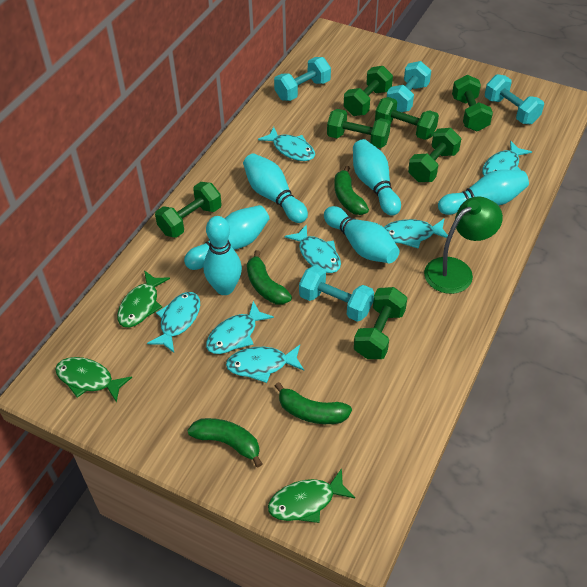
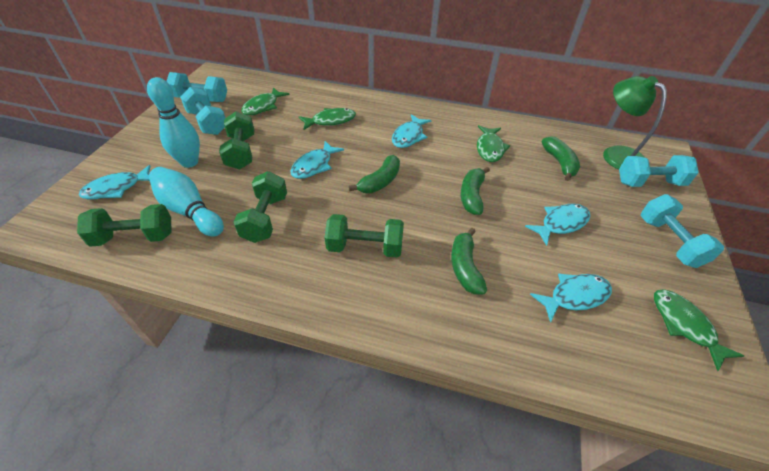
green dumbbell: [155,182,222,238] [327,109,391,148] [344,66,393,116] [354,287,407,359] [375,97,439,140] [408,128,461,182] [452,75,493,132] = 7 -> [77,204,171,247] [219,111,254,169] [233,171,287,243] [325,214,404,258] = 4
green fish: [55,357,132,403] [117,270,170,327] [268,468,355,523] = 3 -> [241,87,290,116] [299,108,356,130] [477,125,510,162] [654,290,744,371] = 4
turquoise bowling pin: [184,205,269,270] [203,216,242,295] [243,153,308,223] [324,206,400,263] [353,139,401,216] [438,170,529,215] = 6 -> [147,77,200,168] [149,167,224,237] = 2
turquoise fish: [147,292,200,353] [206,301,274,354] [226,345,304,383] [258,127,315,161] [284,224,341,273] [384,219,448,249] [482,141,532,176] = 7 -> [79,165,151,199] [290,141,344,179] [392,114,431,148] [525,204,590,246] [530,273,612,323] = 5

